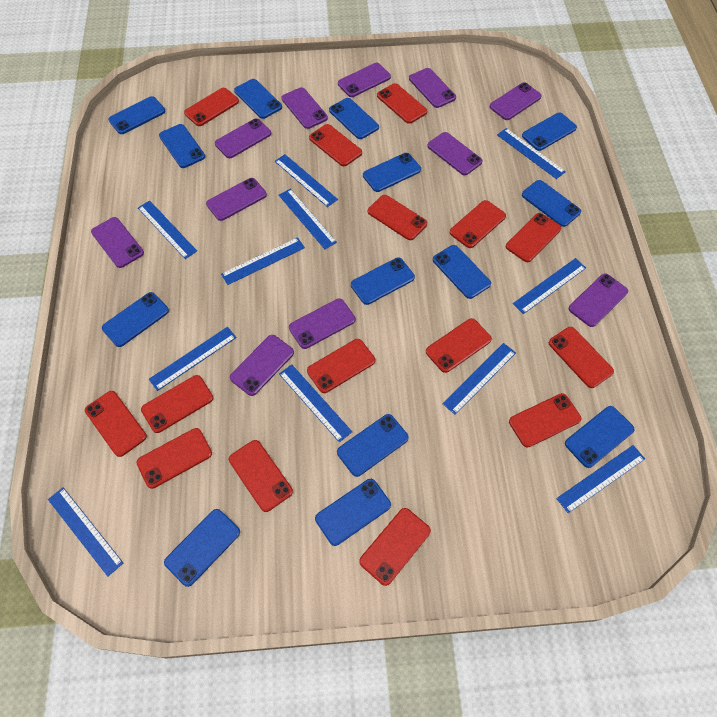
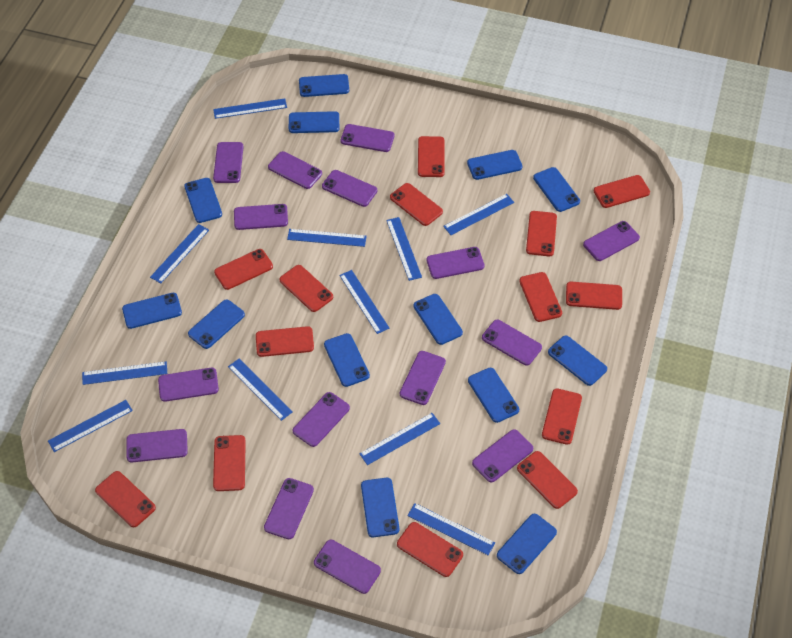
blue phone: [102,292,169,347] [108,96,165,134] [159,124,205,168] [164,509,240,587] [234,79,282,119] [315,479,391,546] [329,98,379,139] [337,414,409,477] [351,258,415,305] [363,153,421,192] [433,245,491,299] [522,113,577,151] [522,180,581,227] [565,406,635,468] = 14 -> [122,293,182,329] [184,178,222,223] [188,299,245,349] [289,111,339,133] [299,74,349,97] [324,333,370,387] [361,478,399,537] [413,294,463,345] [467,150,523,180] [468,368,519,423] [497,514,557,574] [533,167,580,212] [548,336,607,386] = 13
purple phone: [91,217,144,268] [206,178,267,221] [215,118,271,158] [230,335,294,396] [281,87,328,129] [289,299,355,349] [338,63,391,97] [409,68,456,108] [427,132,483,175] [490,82,542,120] [569,273,628,327] = 11 -> [126,429,188,462] [158,368,219,402] [213,142,243,183] [234,204,288,230] [264,478,314,539] [268,151,322,189] [293,392,350,447] [314,540,381,594] [322,170,377,207] [341,124,394,152] [400,351,446,405] [426,247,485,279] [472,429,533,482] [482,320,542,366] [583,221,640,261] = 15
red phone: [85,391,147,457] [136,428,212,489] [141,375,213,433] [184,88,239,126] [229,440,293,512] [307,339,375,393] [309,124,362,166] [359,508,431,586] [368,195,427,240] [377,83,427,124] [426,318,492,373] [450,200,506,248] [506,213,561,262] [509,393,581,447] [549,327,614,388] = 15 -> [95,471,156,527] [213,435,246,491] [214,249,273,290] [256,326,314,357] [280,265,333,312] [390,183,443,226] [397,522,463,577] [418,136,445,177] [517,451,578,509] [519,272,562,322] [526,211,557,256] [542,388,582,445] [566,282,622,310] [594,175,650,208] = 14

